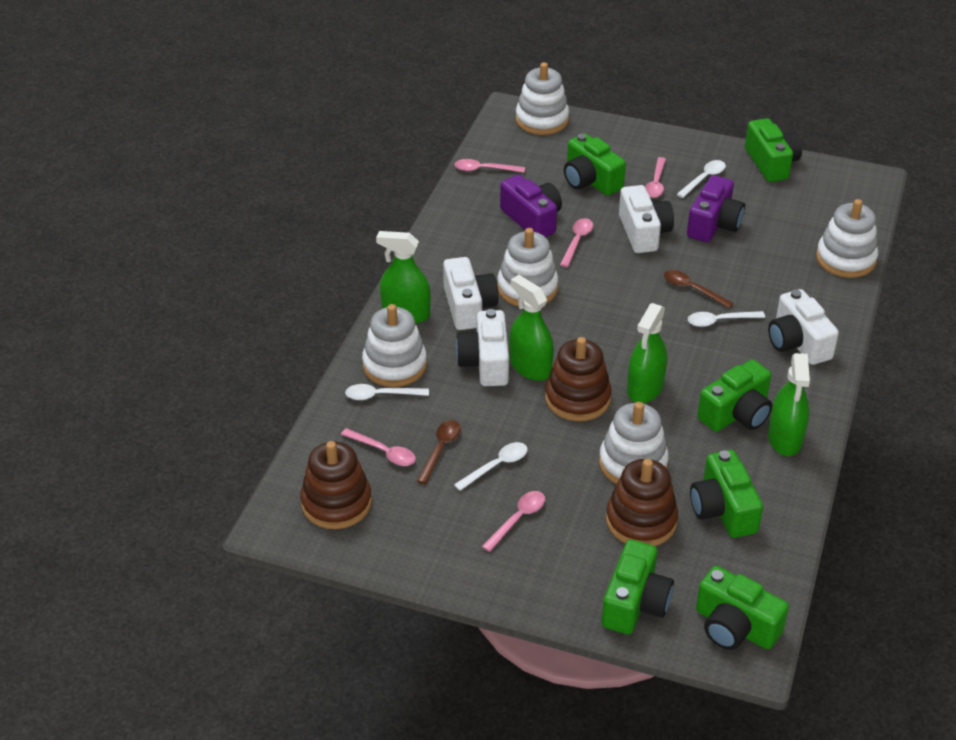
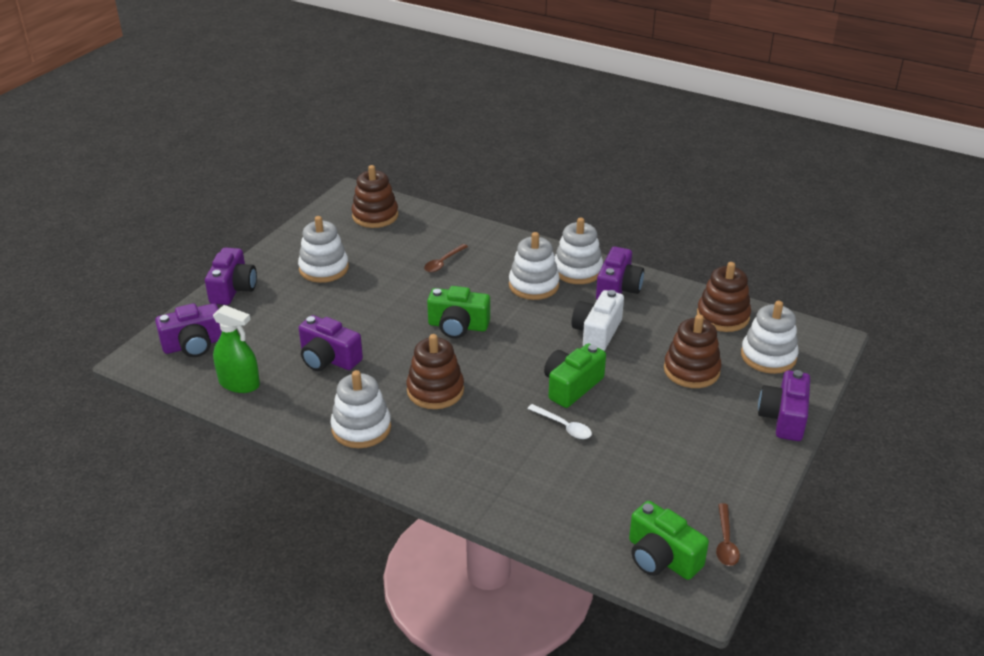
brown stacking toy: [300,441,372,529] [545,337,612,421] [606,459,678,546] = 3 -> [352,165,398,228] [406,334,464,409] [664,314,722,388] [697,262,751,332] = 4
green camera: [564,133,626,196] [601,539,674,634] [690,450,763,538] [696,566,789,650] [697,359,772,432] [745,118,802,182] = 6 -> [427,286,490,338] [544,343,606,408] [629,501,709,580] = 3
green spray bottle: [376,231,431,323] [509,275,554,381] [627,303,667,403] [768,353,810,456] = 4 -> [213,305,260,393] = 1
pink spoon: [341,428,416,466] [454,159,525,173] [481,491,545,552] [560,218,593,267] [645,157,666,198] = 5 -> none = 0
purple camera: [500,175,562,237] [687,175,745,242] = 2 -> [155,303,222,357] [205,248,257,305] [299,315,363,371] [596,247,644,299] [758,370,810,441] = 5
white camera: [443,257,499,330] [456,309,509,386] [619,185,674,253] [768,289,839,365] = 4 -> [572,290,624,351] = 1
white spoon: [345,384,429,400] [454,442,528,491] [677,160,726,198] [688,311,765,327] = 4 -> [527,404,592,439] = 1

